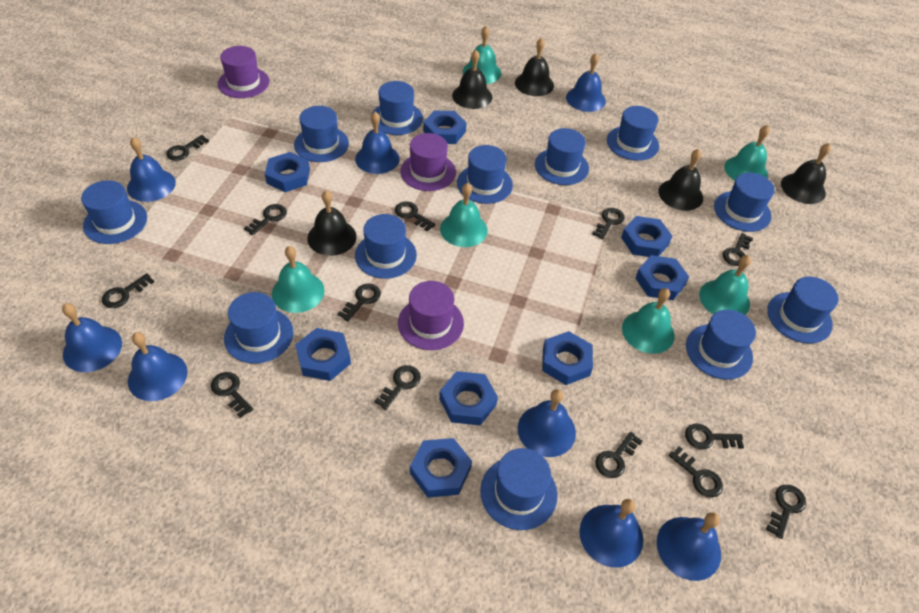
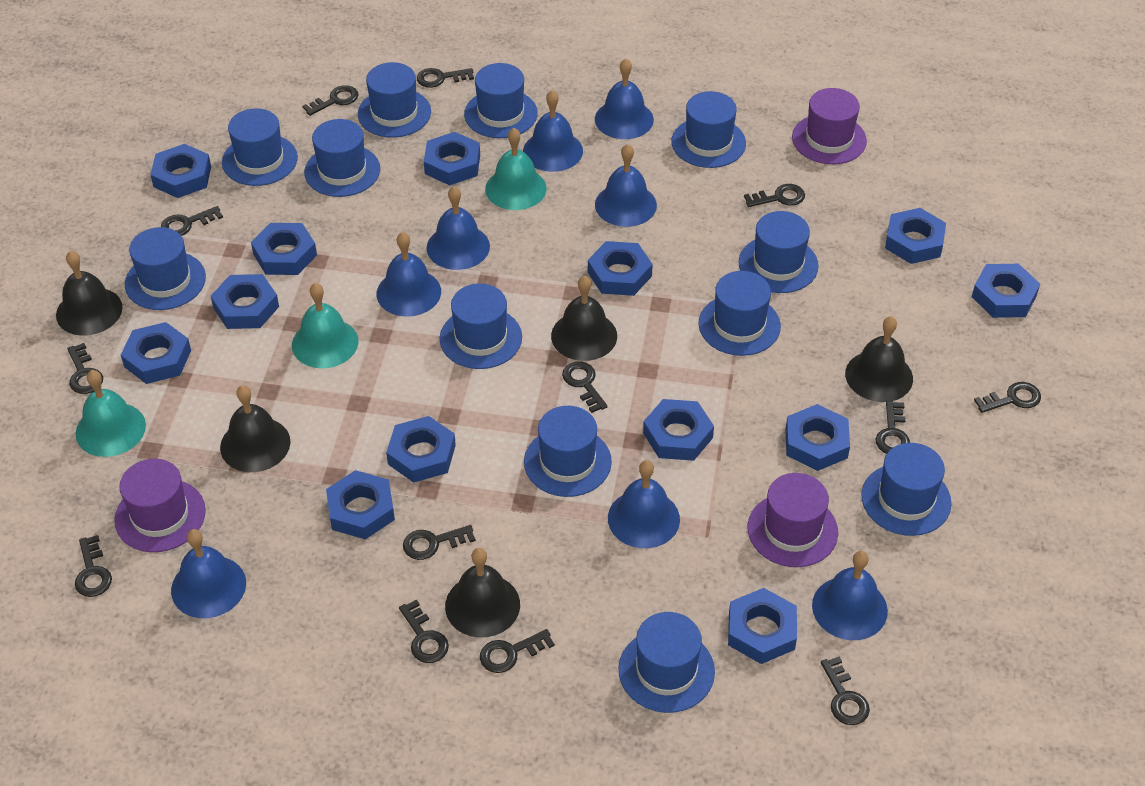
blue nut: [265,152,310,192] [295,328,351,381] [410,438,472,498] [423,111,466,144] [439,371,498,425] [542,331,593,385] [621,216,672,257] [635,255,689,300] = 8 -> [121,322,191,384] [150,144,211,198] [211,274,279,329] [251,223,317,275] [326,470,395,539] [386,416,456,483] [424,132,480,186] [588,241,653,296] [643,399,714,461] [728,588,797,664] [786,404,850,471] [885,208,946,264] [972,264,1040,318] = 13
turquoise bell: [272,246,325,313] [440,183,488,247] [463,26,501,84] [622,288,674,354] [699,255,751,315] [724,125,770,180] = 6 -> [75,370,146,457] [292,283,358,368] [485,128,547,210] = 3

